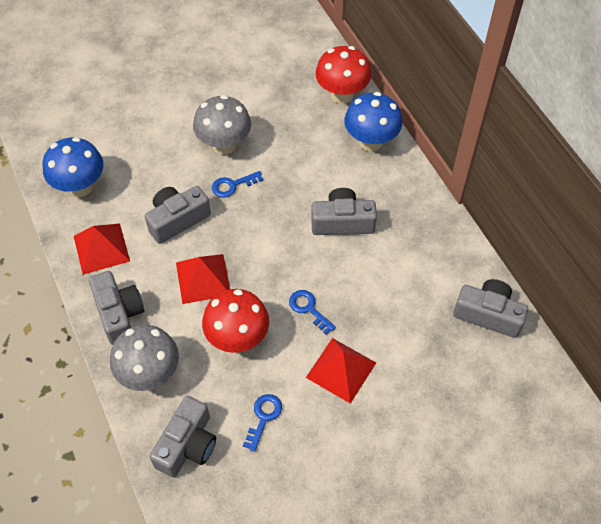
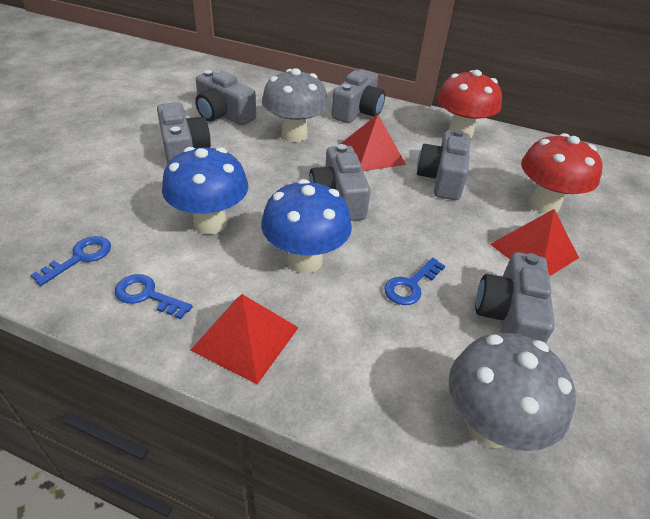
grey camera: [89,271,144,345] [145,186,211,244] [149,396,216,477] [311,188,377,235] [453,279,528,338] = 5 -> [157,103,211,165] [195,70,256,125] [309,144,371,221] [331,69,385,123] [417,129,470,200] [475,252,555,344] = 6

